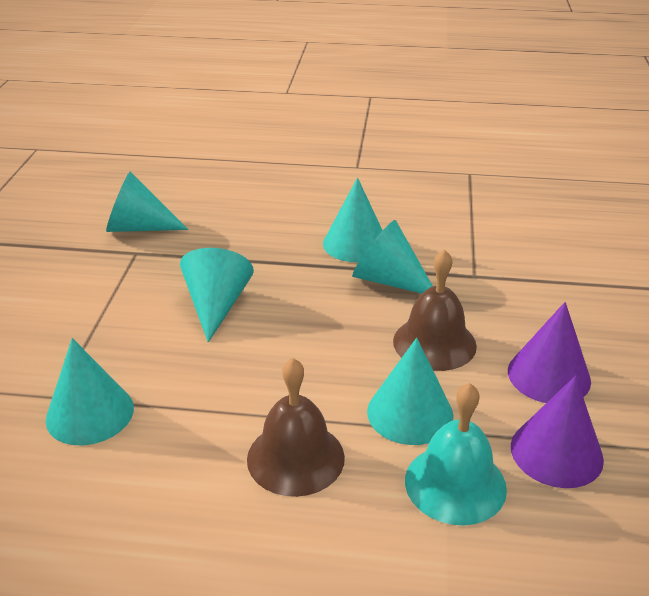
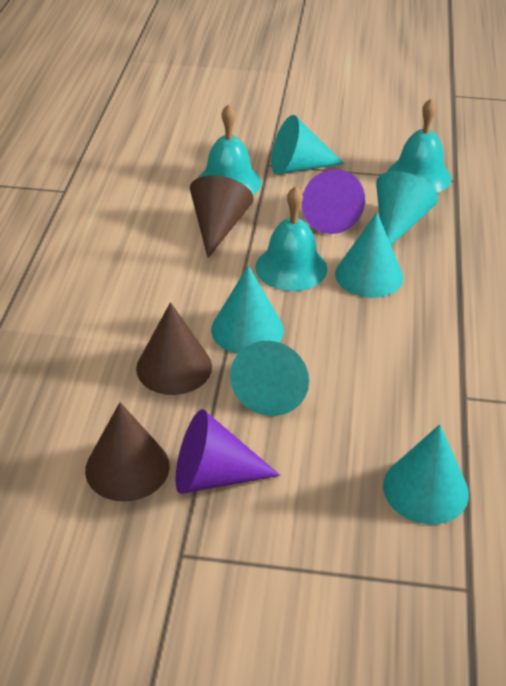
brown bell: [247,358,345,497] [393,249,477,371] = 2 -> none = 0
brown cone: none = 0 -> [85,402,170,502] [136,302,212,395] [190,175,254,258] = 3
turquoise bell: [405,383,507,526] = 1 -> [198,104,261,195] [255,186,328,291] [388,98,452,193] = 3

